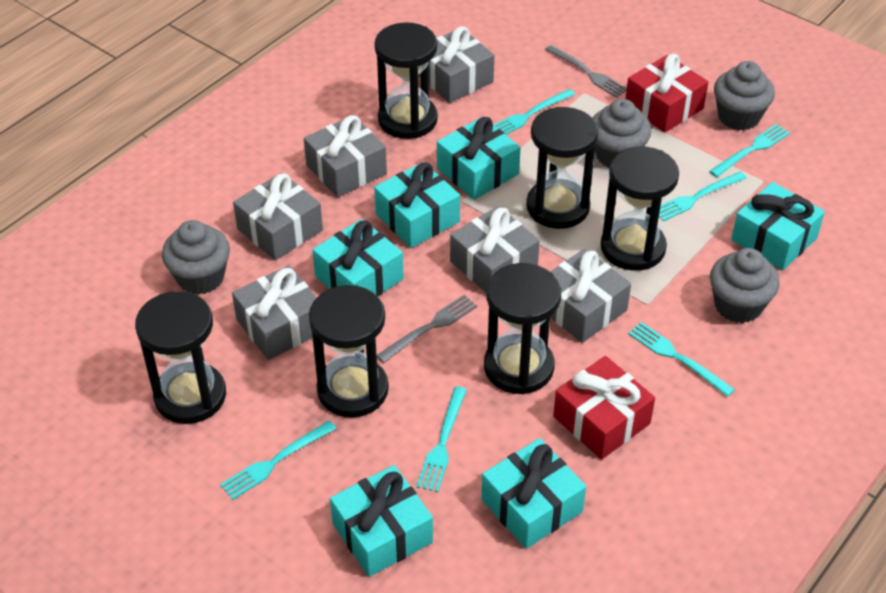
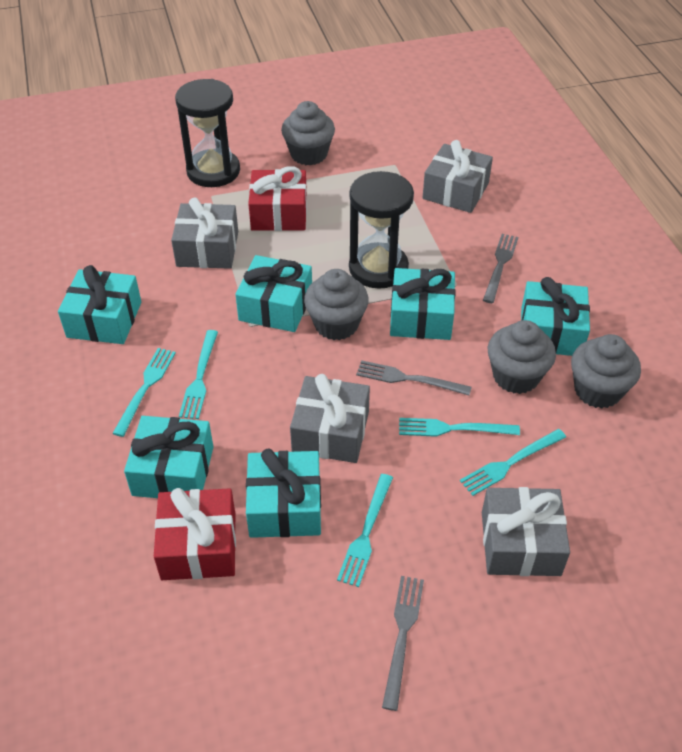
black hourglass: [135,291,226,424] [309,285,389,418] [374,22,438,139] [484,263,561,394] [526,107,598,229] [601,147,679,271] = 6 -> [175,79,240,187] [349,171,414,289] = 2
grey fork: [377,295,477,363] [545,45,627,98] = 2 -> [356,360,472,396] [382,576,424,711] [483,234,518,303] = 3
grey gift: [232,265,317,360] [233,173,323,260] [304,115,387,197] [418,26,494,103] [450,206,540,293] [550,249,631,343] = 6 -> [171,197,238,269] [290,374,370,463] [423,140,493,213] [482,487,570,576] = 4
turquoise fork: [220,420,337,500] [417,387,467,492] [494,89,575,135] [628,322,735,397] [659,171,747,221] [709,124,790,177] = 6 -> [112,348,176,437] [179,330,218,419] [337,474,393,587] [399,418,520,437] [460,429,566,496] = 5

